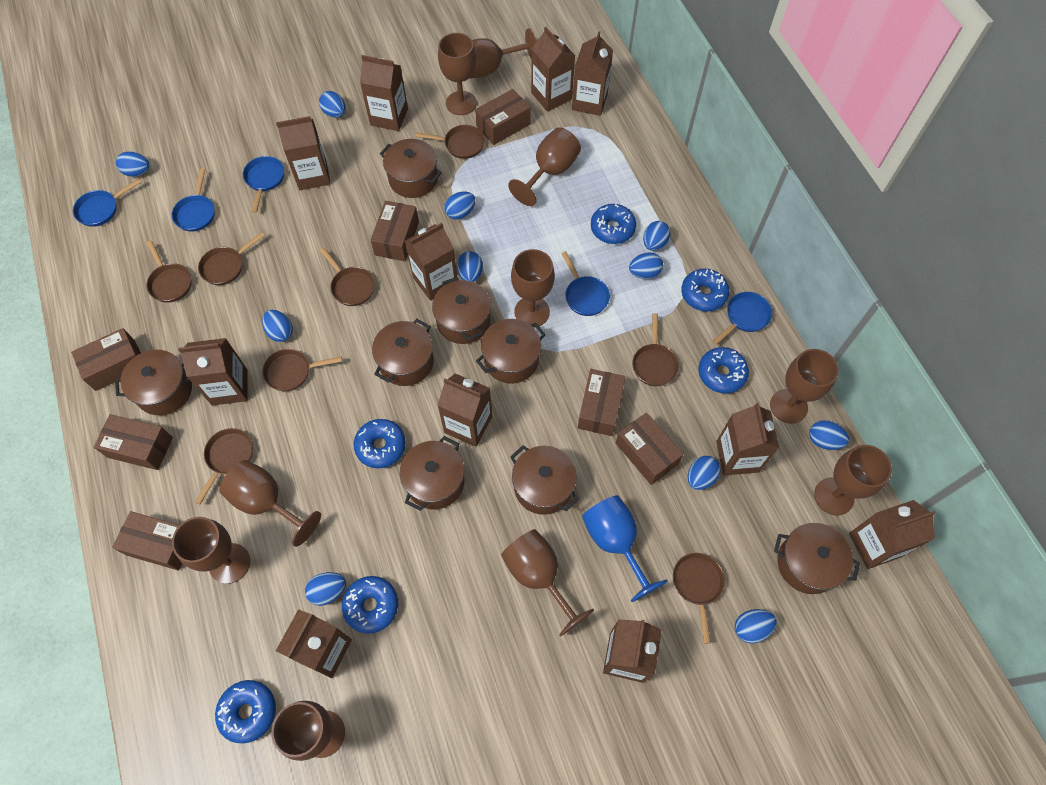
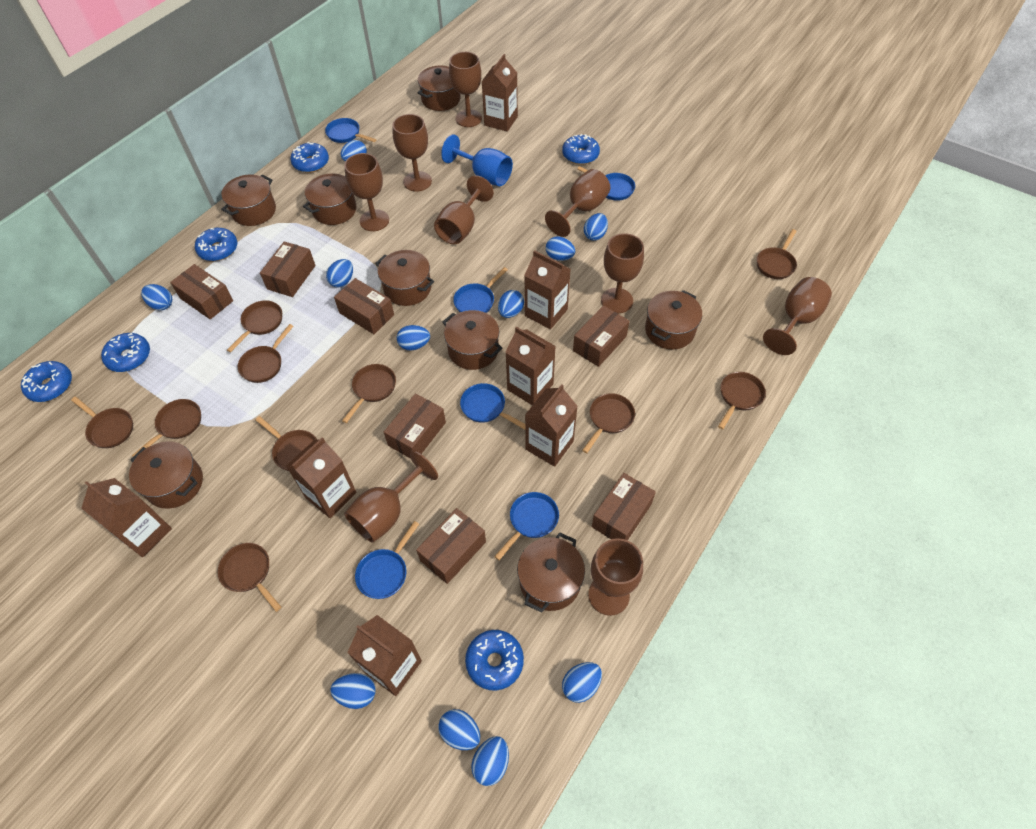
blue pan: [73,179,141,227] [172,169,215,232] [243,156,284,213] [561,251,610,316] [712,292,772,345] = 5 -> [325,118,377,143] [355,521,419,599] [453,267,508,313] [460,383,525,430] [494,492,559,560] [578,166,635,201] = 6
brown carton: [178,338,248,406] [276,116,331,190] [276,609,352,678] [360,55,408,131] [405,223,457,301] [437,373,492,447] [531,27,575,112] [572,31,613,116] [603,619,662,683] [716,403,779,475] [849,500,936,569] = 11 -> [82,478,172,557] [286,437,357,518] [347,615,422,696] [481,54,518,132] [505,326,556,405] [524,250,571,329] [525,384,578,467] = 7
brown goblet: [172,517,250,584] [219,460,321,547] [271,701,345,761] [438,33,477,115] [469,28,536,79] [501,529,594,636] [508,127,581,206] [511,249,555,327] [770,349,839,424] [814,445,892,516] = 10 -> [344,153,389,231] [344,450,438,543] [393,114,432,192] [434,175,494,244] [449,52,482,127] [545,169,611,237] [588,538,643,616] [601,233,644,313] [763,277,832,355] = 9
brown pan: [146,241,192,303] [195,428,253,505] [198,232,265,285] [262,349,342,391] [320,248,375,306] [415,125,485,159] [632,313,679,386] [673,553,725,644] = 8 -> [71,397,133,448] [132,399,201,457] [218,543,281,612] [227,300,282,352] [238,324,294,383] [255,416,317,471] [342,364,396,423] [582,393,635,453] [718,372,766,429] [757,229,797,279] = 10

